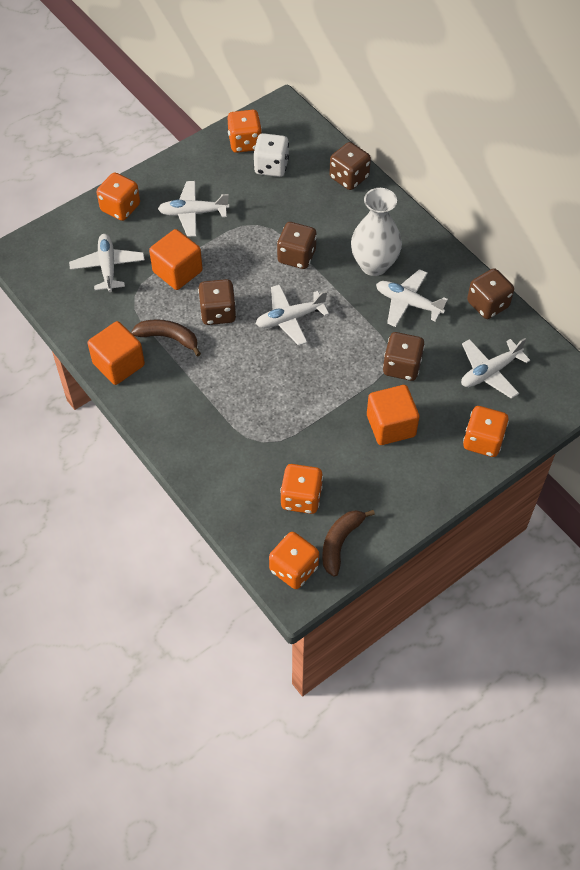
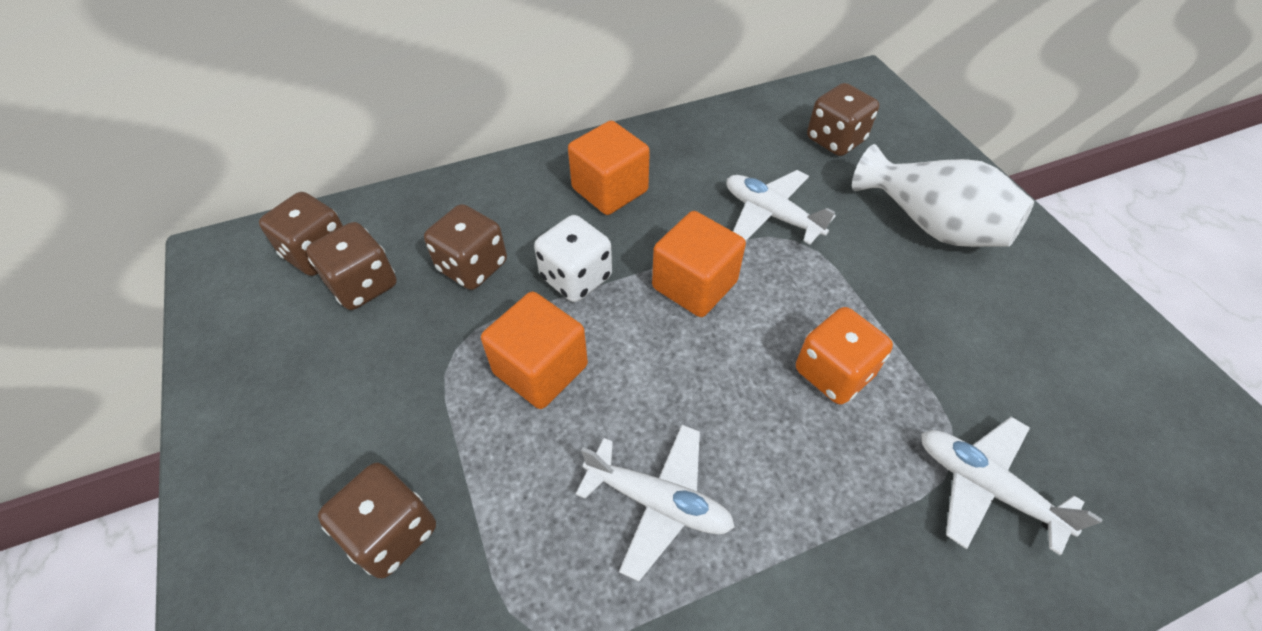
brown banana: [131,319,201,357] [322,510,375,577] = 2 -> none = 0
orange dice: [97,173,140,221] [227,110,262,153] [269,532,319,589] [280,464,323,514] [463,406,509,457] = 5 -> [796,307,893,404] = 1
white plane: [69,234,145,292] [158,181,229,237] [256,285,329,346] [376,269,448,327] [461,338,530,399] = 5 -> [576,425,735,581] [727,170,836,244] [921,417,1103,555] = 3

